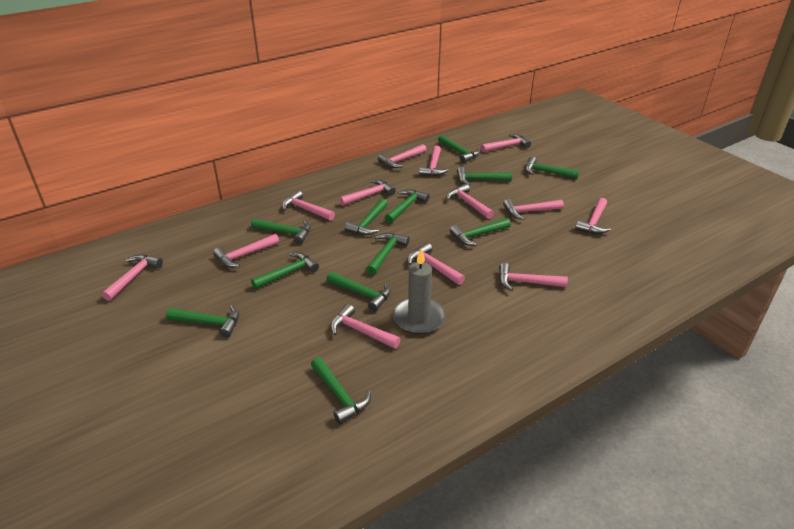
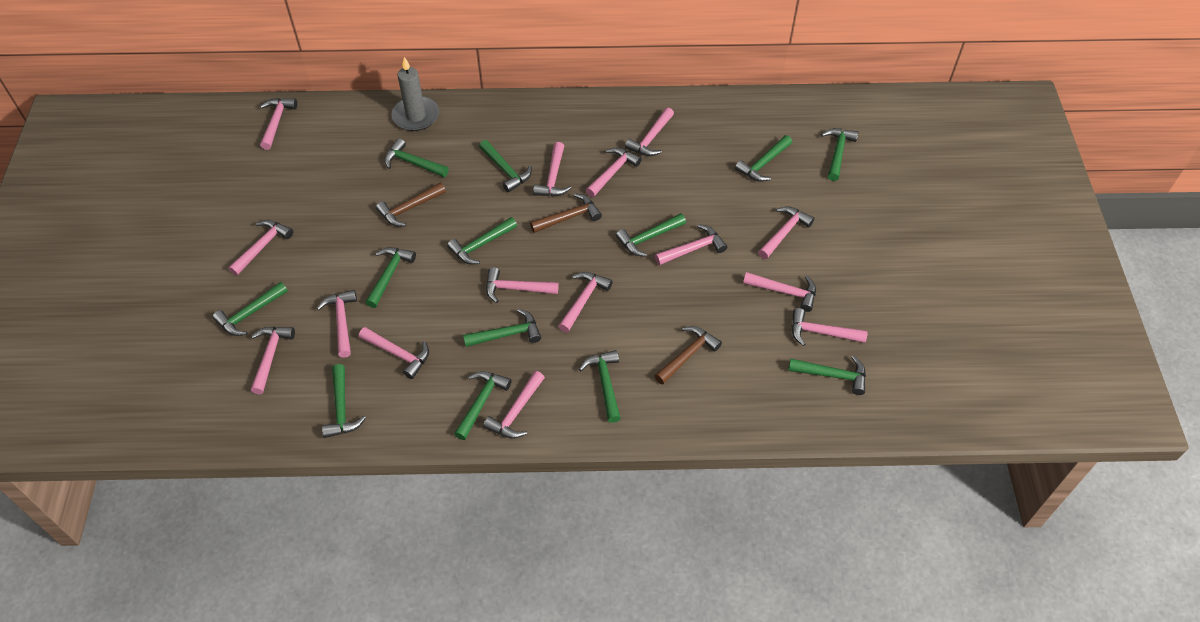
brown hammer: none = 0 -> [376,182,446,227] [530,193,602,233] [655,326,722,385] = 3
green hammer: [166,305,239,337] [251,218,311,244] [251,252,319,289] [311,357,371,424] [327,272,391,311] [345,199,388,235] [366,233,410,275] [385,189,429,223] [438,135,480,163] [450,218,511,246] [457,167,512,186] [525,157,579,179] = 12 -> [212,282,288,336] [322,364,366,438] [365,247,416,308] [384,138,449,177] [447,217,517,264] [454,371,512,440] [463,309,541,347] [479,140,532,192] [579,350,621,423] [616,213,686,257] [735,135,792,182] [788,355,866,395] [821,128,859,181] = 13
pink hammer: [102,255,163,301] [213,234,279,268] [282,190,335,221] [330,304,401,349] [339,179,396,206] [378,144,427,168] [408,242,465,285] [419,146,449,176] [447,183,494,219] [481,134,531,152] [499,263,568,291] [503,199,564,220] [575,198,611,234] = 13 -> [228,220,293,276] [251,327,295,394] [260,98,297,150] [316,290,357,358] [359,327,429,379] [483,371,545,439] [486,267,559,303] [533,142,571,197] [558,272,613,332] [586,148,642,197] [625,107,674,156] [655,224,727,265] [743,272,816,312] [758,206,815,259] [792,308,868,346] = 15

